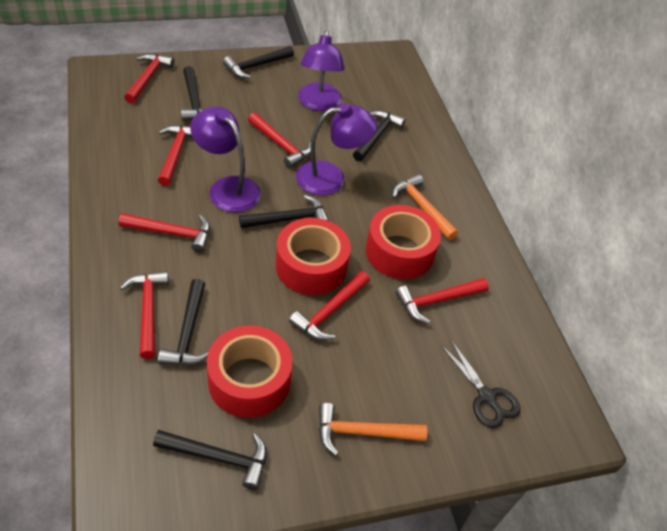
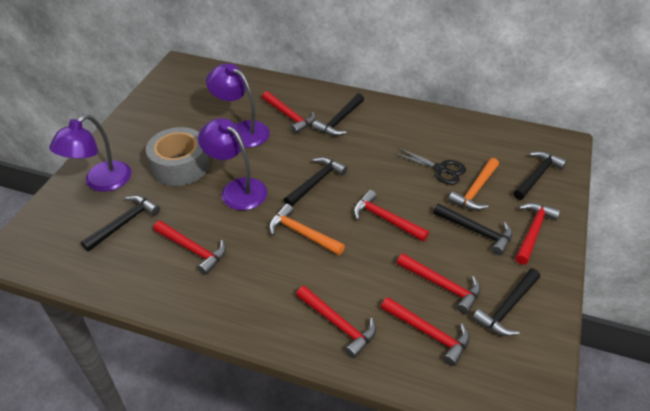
grey tape: none = 0 -> [146,127,209,186] = 1
red tape: [207,325,293,418] [276,218,351,295] [366,205,441,279] = 3 -> none = 0

